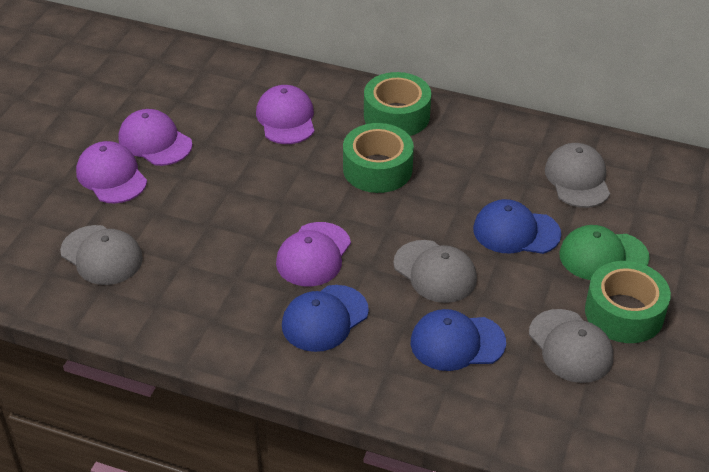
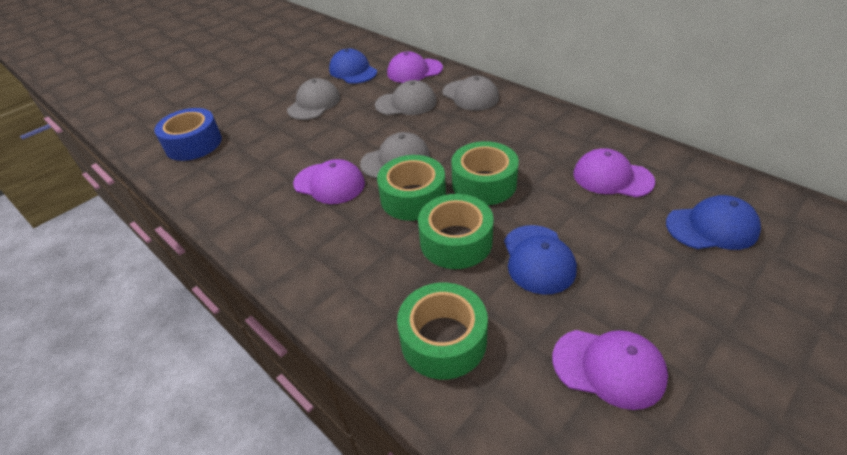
blue tape: none = 0 -> [154,108,222,161] = 1
green cap: [559,225,650,280] = 1 -> none = 0
green tape: [343,123,414,193] [364,72,431,136] [585,261,671,343] = 3 -> [377,155,446,221] [397,283,488,379] [418,194,494,269] [451,141,519,205] = 4

